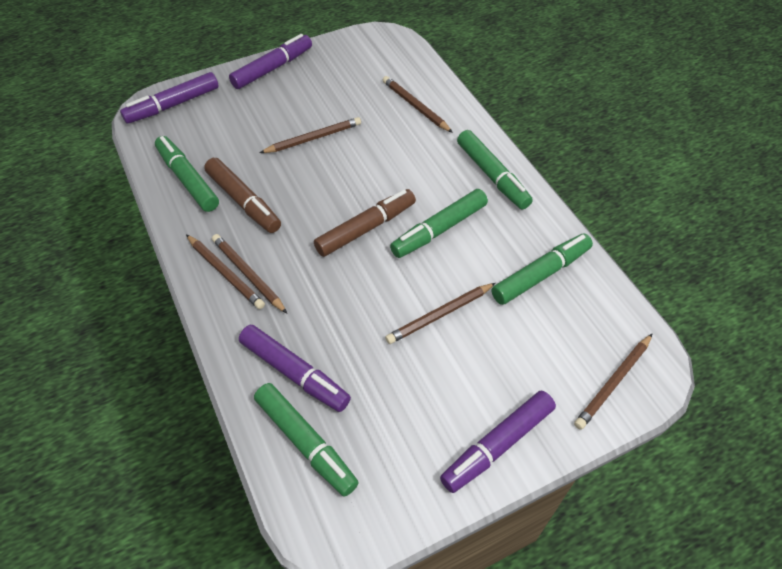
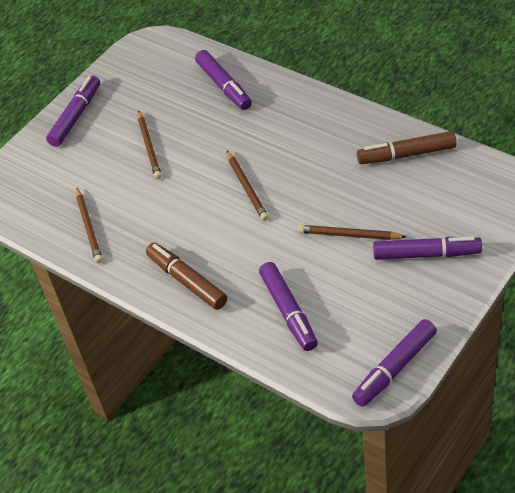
brown pencil: [186,234,265,309] [212,234,287,313] [260,117,361,153] [383,76,453,133] [385,283,496,344] [574,334,652,430] = 6 -> [76,188,103,263] [138,110,162,179] [227,151,269,221] [298,225,406,240] = 4
green marker: [155,136,219,212] [254,383,359,497] [390,189,488,258] [457,130,533,209] [491,233,593,305] = 5 -> none = 0
purple marker: [120,72,219,124] [229,34,312,89] [239,325,351,412] [440,391,556,493] = 4 -> [46,76,100,147] [195,50,252,110] [259,262,318,351] [352,319,437,407] [373,237,482,260] = 5

